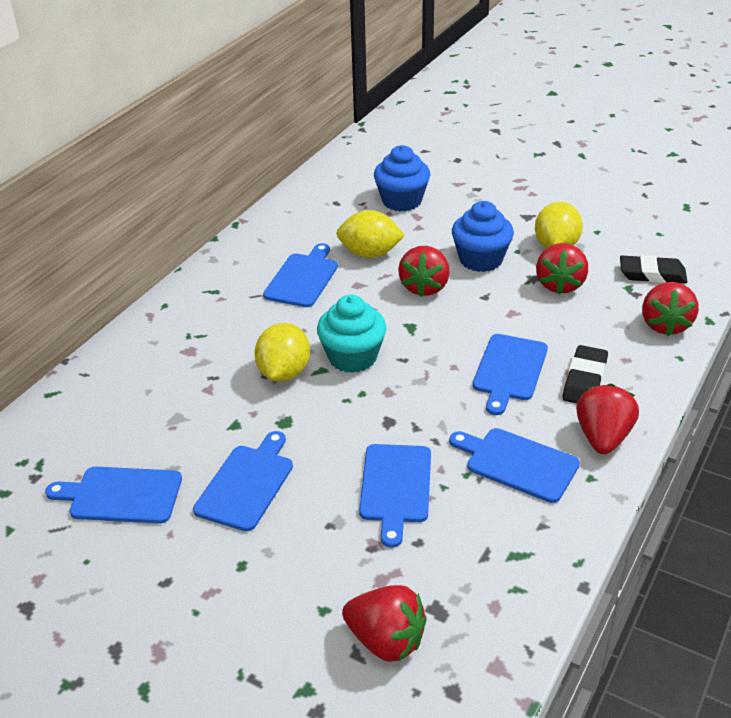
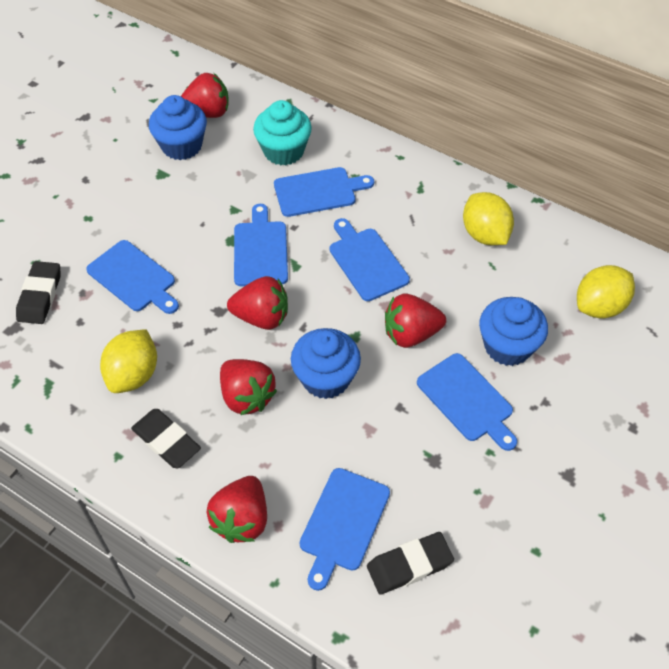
black eraser: [563,345,608,403] [620,255,688,284] = 2 -> [16,261,60,324] [131,409,201,468] [367,532,454,595] = 3
blue cupcake: [374,145,430,211] [452,201,514,272] = 2 -> [149,95,207,160] [291,328,361,399] [479,297,548,366] = 3

